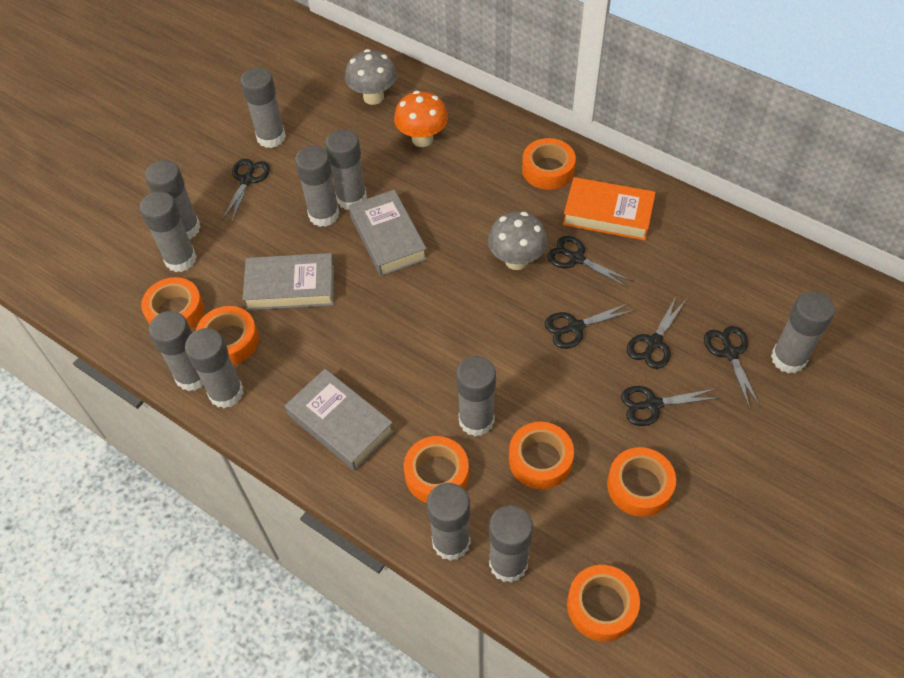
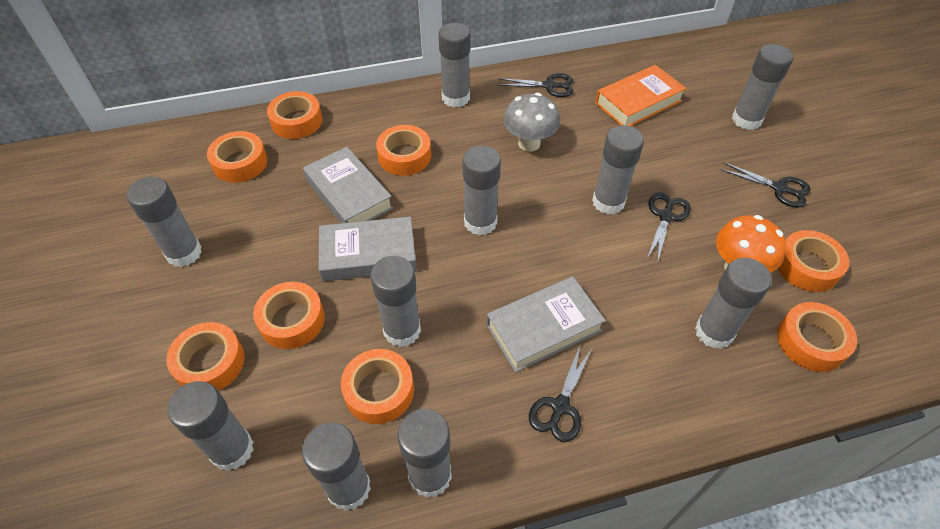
black scissors: [222,159,270,222] [545,303,635,349] [547,236,632,288] [621,386,719,426] [627,295,686,369] [704,326,760,409] = 6 -> [498,73,573,97] [529,346,592,442] [647,192,691,264] [720,162,811,208] = 4
grey glue stick: [140,191,197,272] [145,160,201,239] [149,311,203,391] [185,328,244,408] [240,68,286,148] [295,146,339,227] [325,129,367,210] [427,483,471,561] [456,356,496,437] [489,505,533,583] [771,291,835,374] = 11 -> [127,177,202,267] [167,381,254,471] [302,422,371,511] [371,256,421,347] [397,409,452,498] [438,23,471,108] [463,146,501,235] [592,125,644,214] [695,258,772,349] [732,44,793,130] = 10
grey mushroom: [345,49,397,105] [488,212,547,270] = 2 -> [503,93,560,152] = 1
orange tape: [141,277,204,329] [196,306,259,365] [404,436,469,503] [509,422,574,489] [522,138,576,190] [567,565,640,641] [607,447,676,517] = 7 -> [166,322,245,391] [207,131,268,183] [253,282,325,349] [267,91,322,139] [341,349,414,424] [376,125,431,176] [777,302,857,372] [778,230,849,292] = 8

